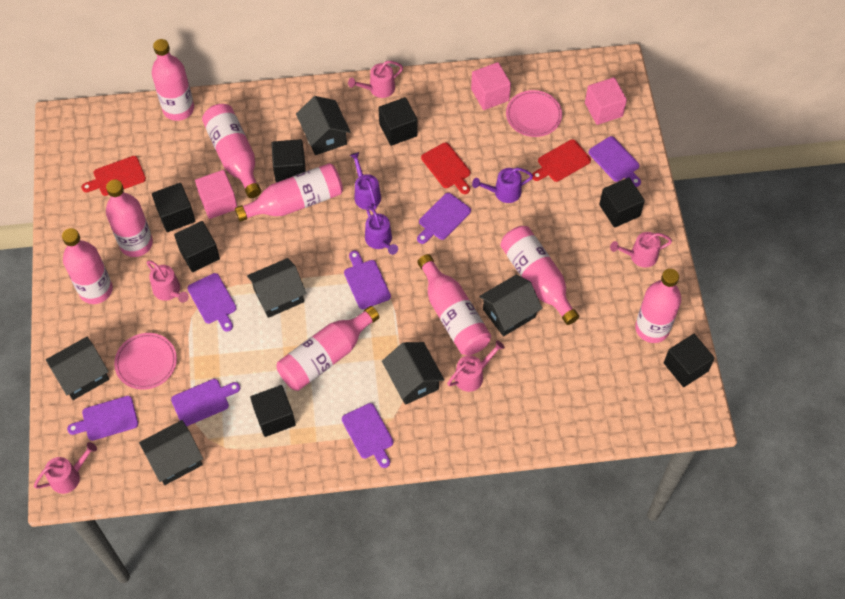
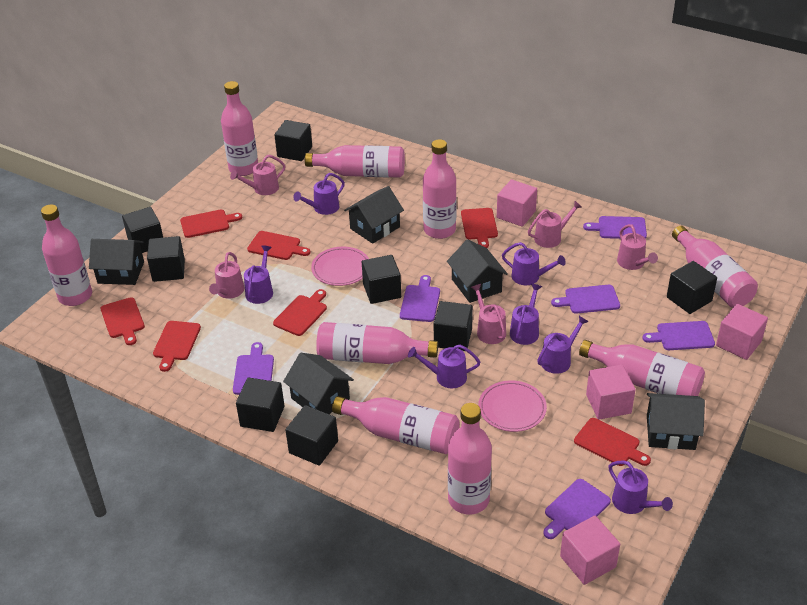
black cube: [152,183,195,232] [174,221,220,272] [250,385,296,437] [272,139,306,182] [378,97,418,146] [599,178,645,228] [664,334,715,387] = 7 -> [122,207,163,253] [147,236,185,282] [236,377,285,432] [274,120,312,161] [285,405,338,466] [362,255,401,304] [434,301,473,351] [667,261,717,314] = 8
black house: [46,337,109,400] [139,420,203,485] [247,258,306,318] [296,96,350,155] [382,342,444,405] [479,275,542,337] = 6 -> [89,239,144,285] [283,353,354,414] [344,186,404,244] [447,239,508,303] [647,393,705,450] = 5
pink cube: [195,170,237,219] [471,62,511,110] [585,77,627,125] = 3 -> [497,180,537,227] [560,516,620,585] [586,364,636,420] [716,304,768,360] = 4
purple cutting board: [67,396,138,441] [171,379,240,426] [187,273,236,332] [342,403,393,468] [344,251,391,309] [417,193,471,244] [588,136,641,187] = 7 -> [233,342,274,395] [400,275,440,322] [543,479,611,539] [551,285,620,314] [583,216,647,239] [642,321,715,350] = 6
purple watering can: [350,152,381,210] [365,206,398,255] [472,168,533,203] = 3 -> [244,245,273,304] [293,173,345,215] [408,345,480,389] [502,242,566,285] [510,284,542,345] [537,316,589,374] [609,460,673,514] = 7
red cutting board: [82,156,146,196] [421,143,470,194] [532,139,591,182] = 3 -> [100,297,145,345] [153,321,201,372] [180,210,242,238] [247,231,311,260] [273,289,327,336] [461,208,498,248] [574,418,651,466] = 7

